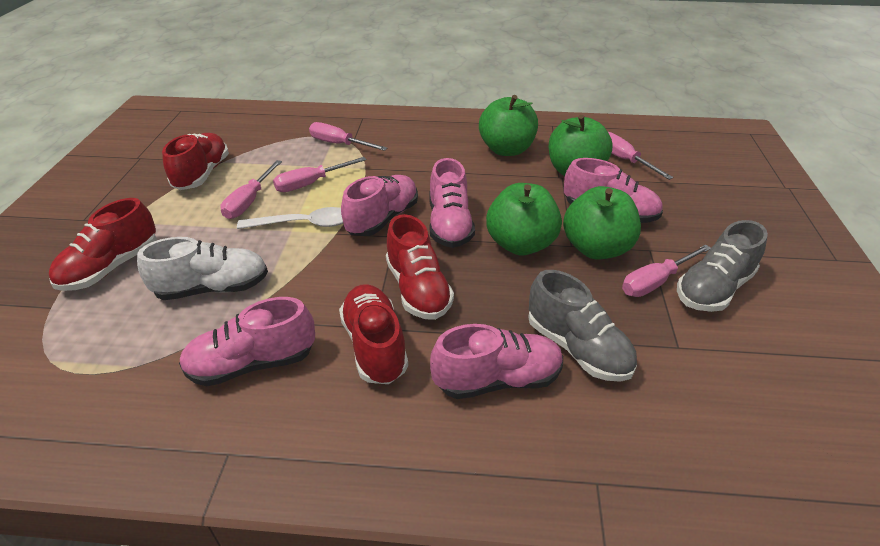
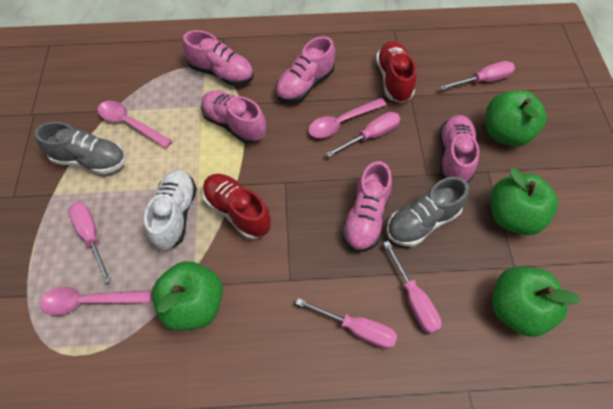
pink spoon: none = 0 -> [40,287,151,315] [98,101,172,149] [308,98,386,138] = 3
red shoe: [49,198,157,291] [162,133,229,190] [339,284,408,384] [386,214,454,320] = 4 -> [202,174,271,239] [376,41,417,103] = 2
white spoon: [237,207,343,229] = 1 -> none = 0

